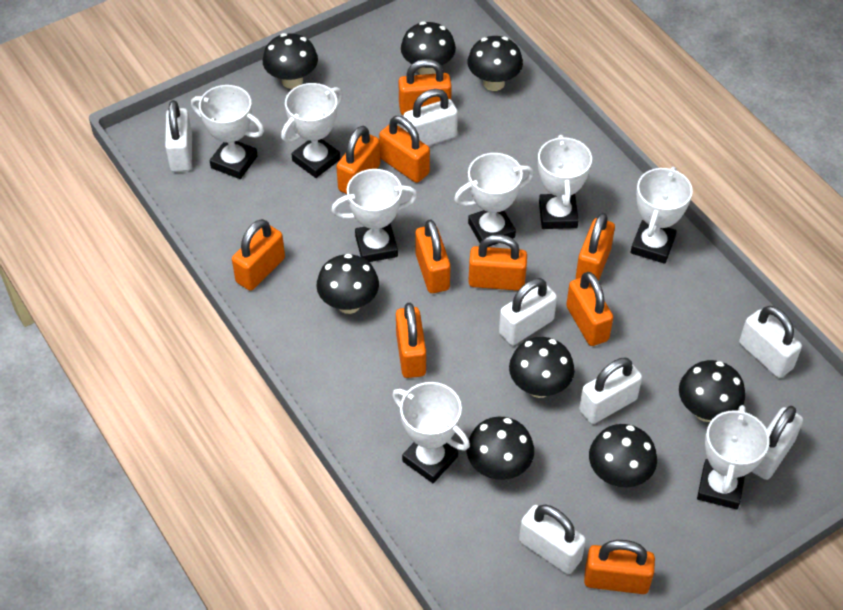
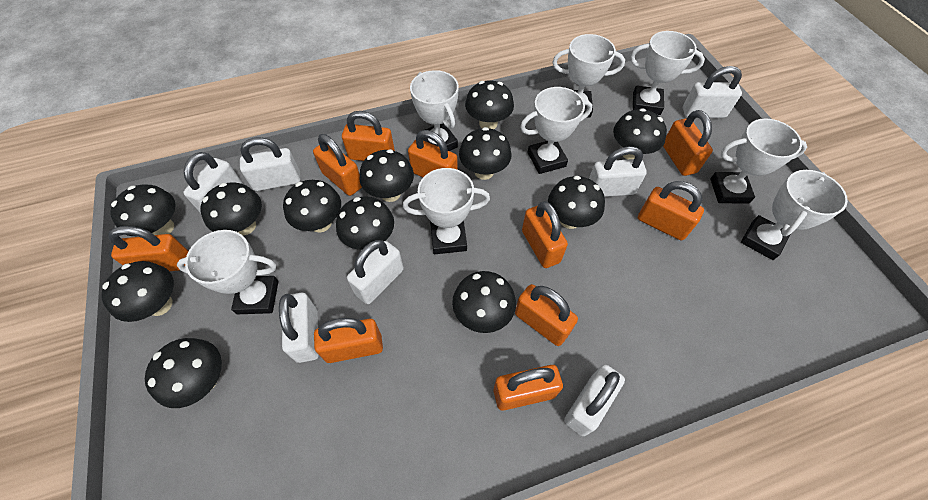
black mushroom: [263,33,318,89] [316,254,379,314] [401,21,456,75] [467,417,534,480] [468,36,523,91] [509,337,575,398] [589,424,657,488] [679,360,745,422] = 8 -> [101,261,174,322] [110,185,176,236] [145,338,222,408] [200,183,262,235] [283,180,341,233] [336,197,394,250] [359,149,414,202] [452,271,516,333] [459,127,512,180] [465,81,514,129] [548,176,605,229] [613,108,667,159] = 12

